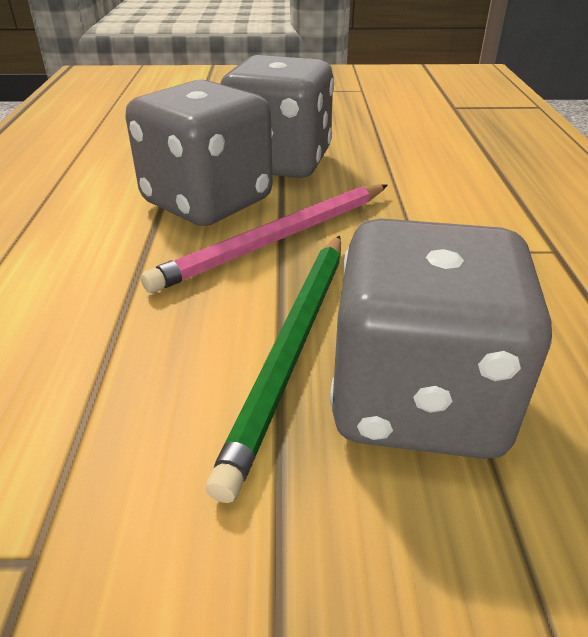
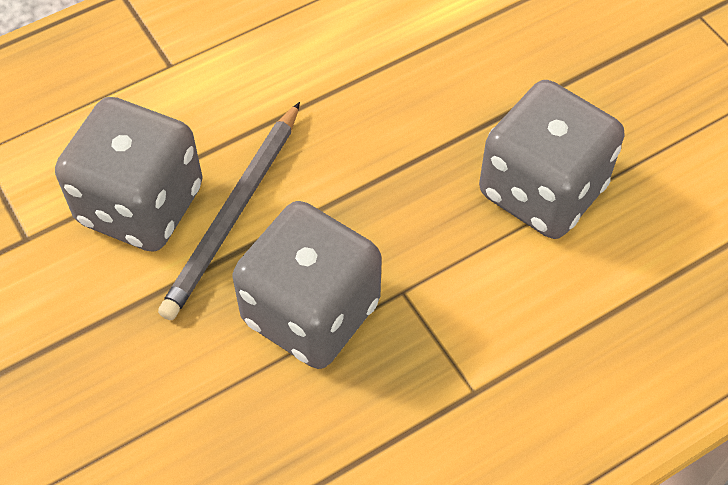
green pencil: [206,235,341,503] = 1 -> none = 0
grey pencil: none = 0 -> [158,102,300,320] = 1
pink pencil: [141,184,388,293] = 1 -> none = 0

